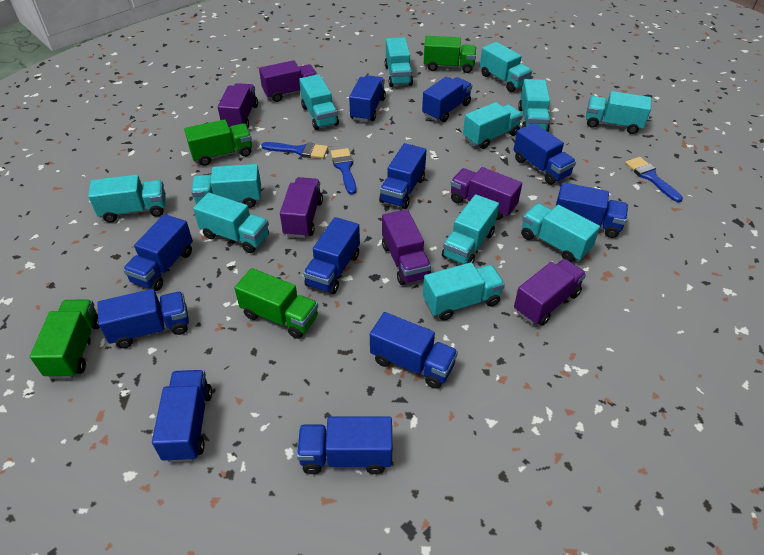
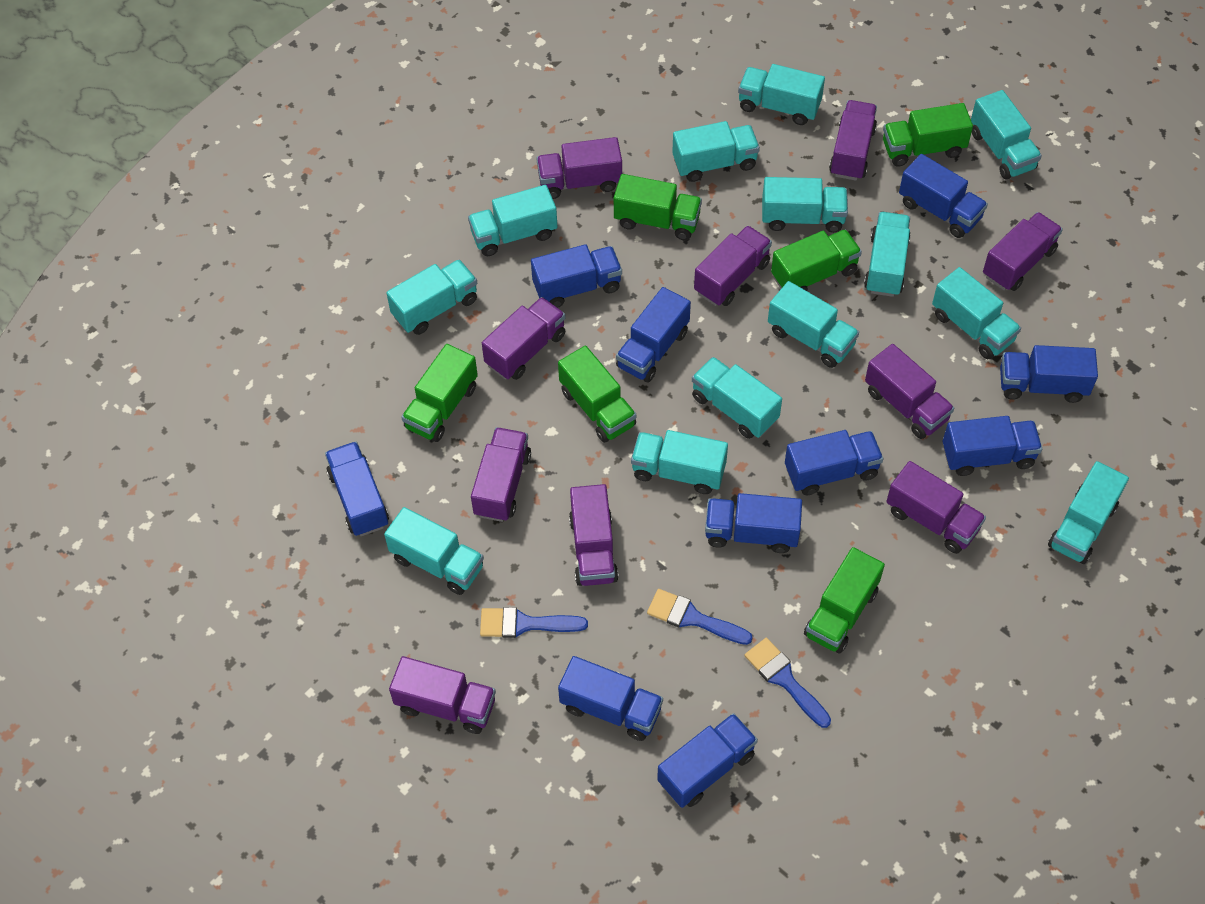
blue truck: [97,289,189,348] [123,214,193,291] [152,370,212,462] [297,417,392,474] [303,217,360,294] [349,75,386,122] [370,312,458,389] [379,143,426,209] [422,77,472,122] [513,123,576,185] [556,182,628,238] = 11 -> [325,442,389,536] [531,244,622,308] [558,656,663,741] [616,287,691,383] [657,713,758,808] [705,493,802,553] [785,430,883,495] [899,154,988,238] [943,416,1042,476] [1000,345,1098,403] = 10
green truck: [30,300,100,379] [184,120,252,166] [234,268,318,339] [424,36,476,73] = 4 -> [401,344,478,442] [558,346,636,443] [614,174,702,240] [771,229,862,291] [804,547,885,654] [883,103,973,166] = 6
purple truck: [218,83,258,129] [259,60,318,102] [280,177,323,238] [382,209,431,285] [450,167,522,220] [514,259,586,326] = 6 -> [389,656,496,734] [471,427,531,522] [482,297,566,380] [536,137,622,199] [569,484,619,586] [694,226,772,306] [829,100,877,181] [865,344,954,439] [886,461,986,554] [983,212,1063,291] = 10
turquoise truck: [88,175,166,223] [191,164,261,208] [193,193,269,253] [299,74,339,130] [385,37,413,87] [423,262,505,320] [442,194,499,264] [463,102,523,149] [480,42,532,92] [518,79,550,132] [521,203,600,262] [586,91,651,134] = 12 -> [384,507,484,595] [386,259,477,335] [468,185,557,256] [631,430,728,494] [672,121,760,182] [692,357,782,439] [738,64,825,125] [762,177,848,233] [768,281,859,368] [864,212,911,297] [932,267,1021,359] [971,90,1042,179] [1048,461,1129,564] = 13

